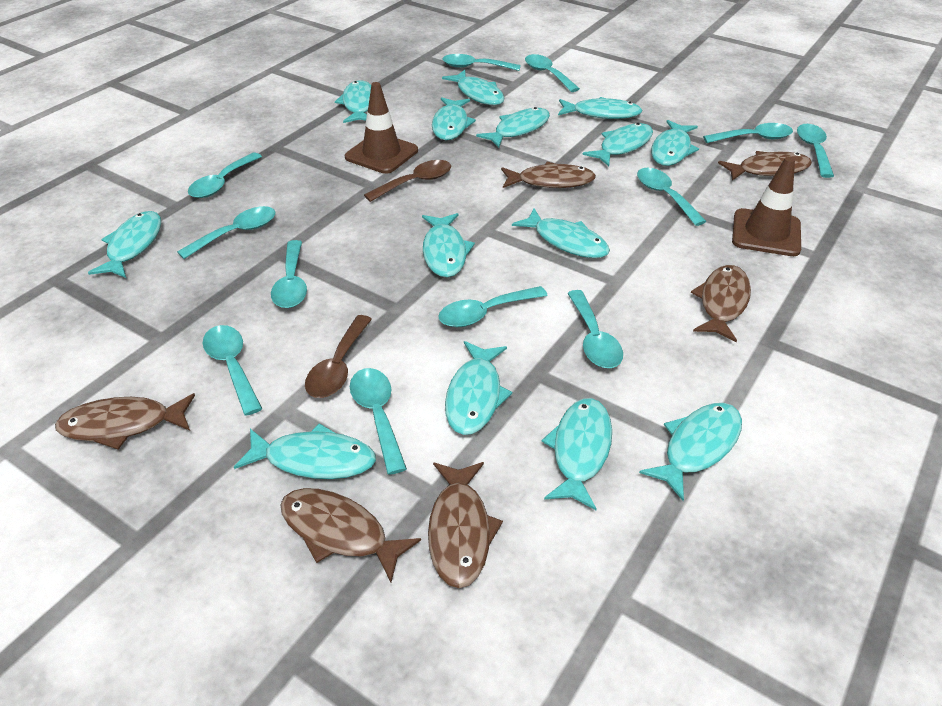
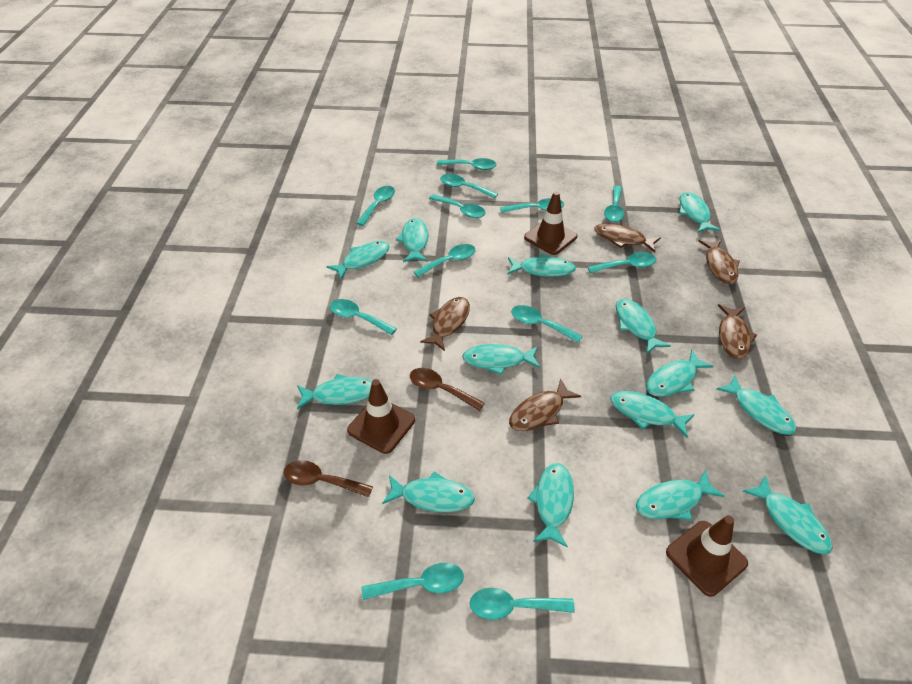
brown fish: [55,393,195,449] [280,488,421,583] [428,462,503,588] [501,162,596,188] [691,265,751,343] [718,151,812,181] = 6 -> [420,297,470,351] [509,379,581,431] [594,223,661,252] [698,239,740,284] [718,304,757,359] = 5
brown traffic cone: [345,82,418,174] [732,157,801,256] = 2 -> [347,379,415,454] [524,191,577,255] [666,515,748,597] = 3

